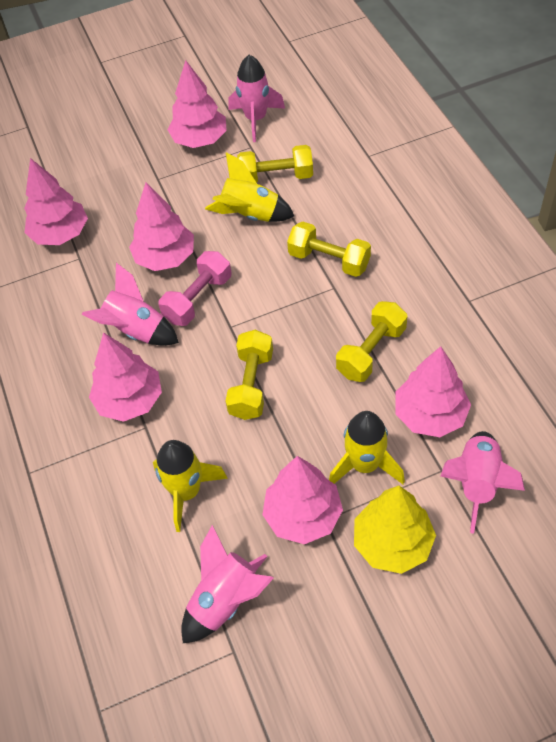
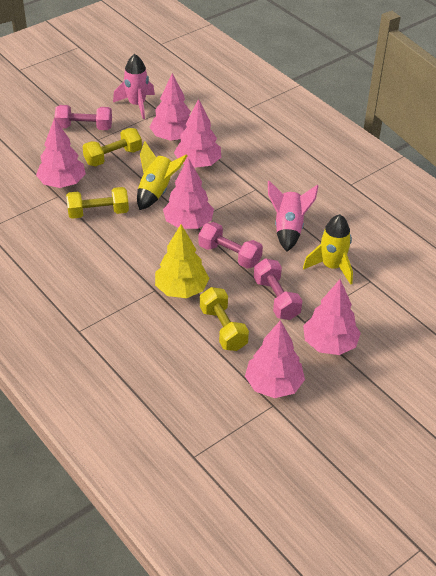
pink dumbbell: [159,251,231,326] = 1 -> [54,105,112,130] [199,222,263,269] [254,258,302,320] = 3
pink rocket: [81,263,179,346] [181,525,274,643] [229,55,285,142] [441,431,525,534] = 4 -> [113,54,155,119] [268,181,318,252] = 2
yellow dumbbell: [225,330,273,420] [237,145,313,183] [287,222,371,277] [336,301,407,382] = 4 -> [66,187,129,219] [83,128,142,167] [200,287,249,351] = 3
yellow rocket: [153,440,228,532] [205,152,294,222] [329,411,405,484] = 3 -> [137,141,187,210] [303,214,353,285] = 2

